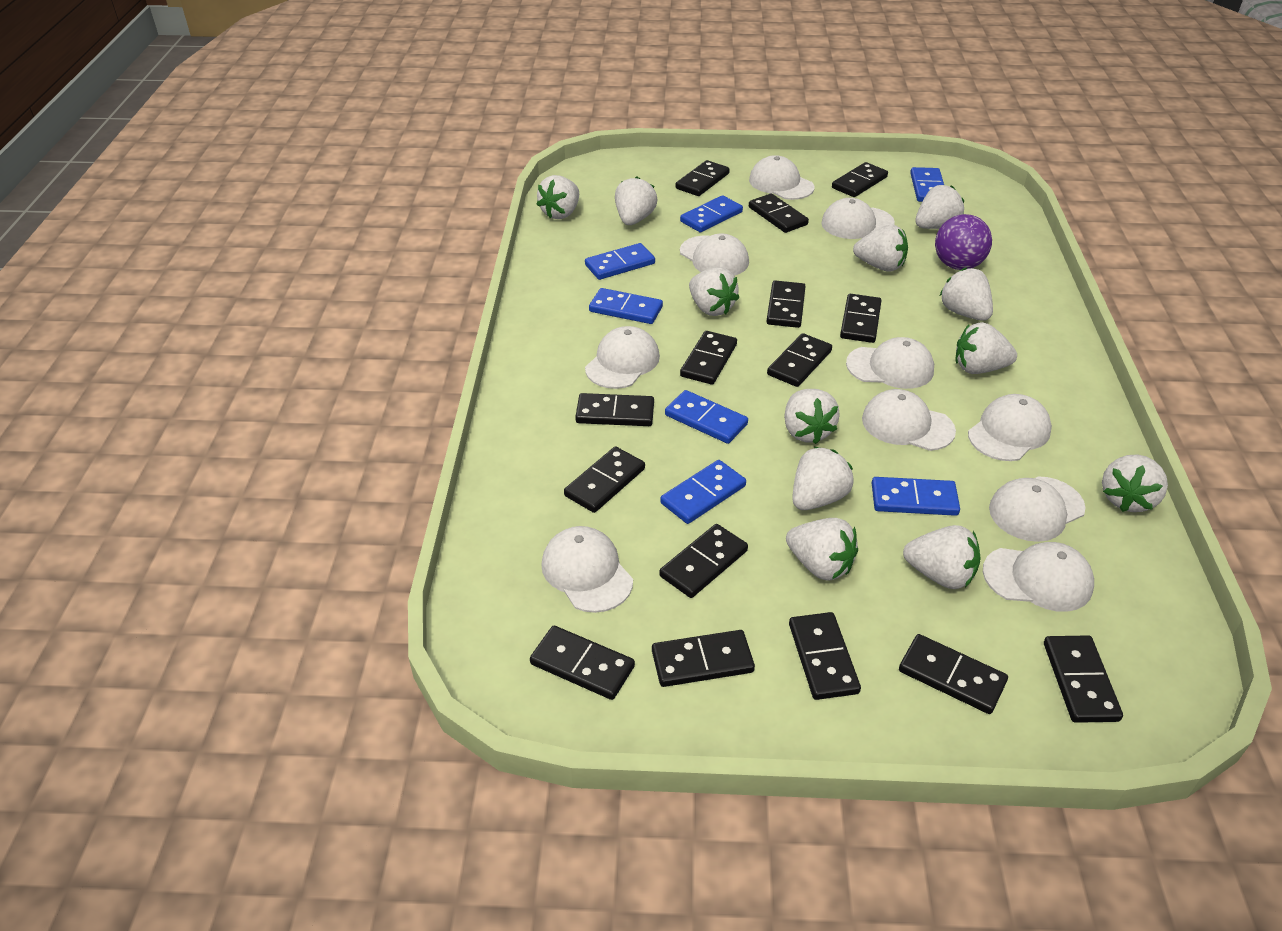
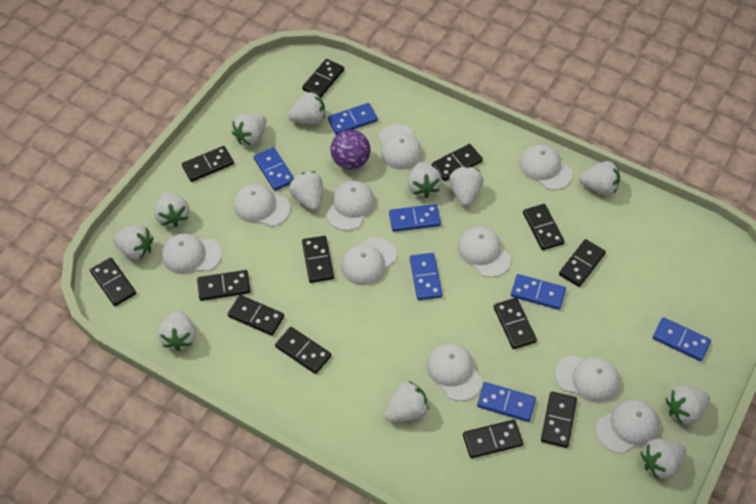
black domino: [530,626,635,700] [564,447,645,513] [575,393,654,426] [652,630,755,687] [659,524,748,598] [676,160,730,196] [680,331,737,385] [749,193,809,233] [766,281,806,328] [767,333,832,387] [789,612,861,700] [832,162,888,197] [840,294,881,343] [899,634,1008,714] [1044,636,1123,723] = 15 -> [90,258,136,306] [182,146,234,182] [197,270,250,301] [228,295,284,336] [275,327,331,374] [302,59,344,98] [302,236,334,283] [432,144,483,181] [463,420,523,458] [494,298,537,349] [523,204,565,250] [541,392,577,448] [559,239,606,287] = 13

